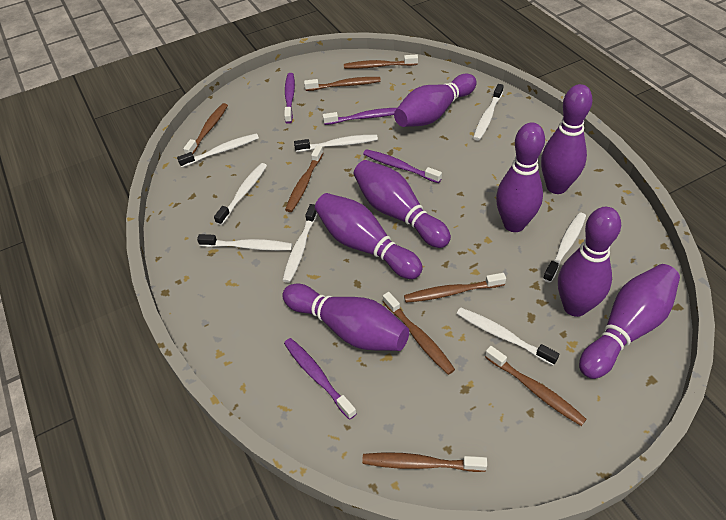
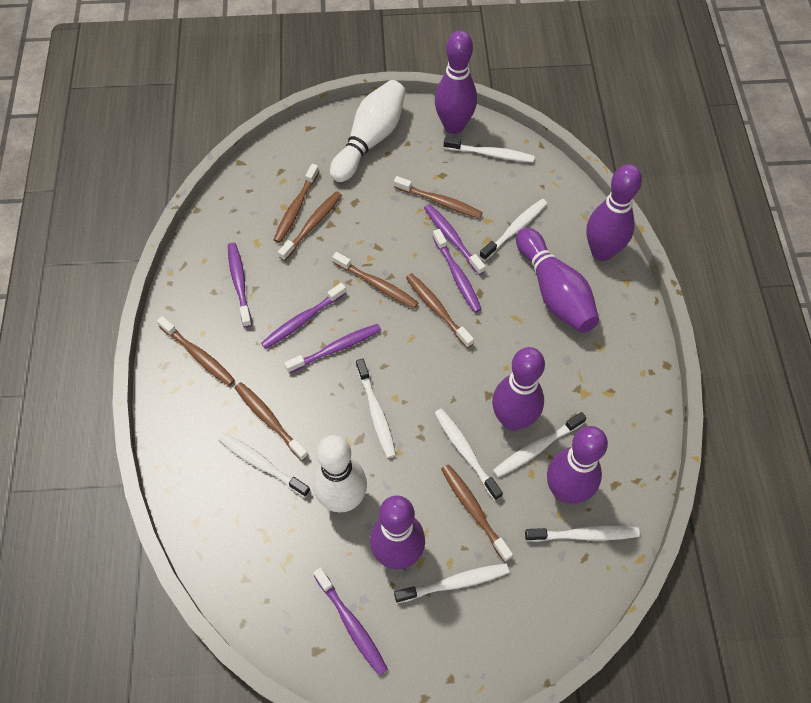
purple bowling pin: [282,284,409,351] [315,193,423,279] [353,160,451,248] [394,74,477,127] [496,122,545,232] [541,84,593,194] [558,207,621,317] [579,264,680,379] = 8 -> [370,495,425,570] [435,31,477,134] [492,347,545,431] [516,228,599,333] [547,426,608,504] [586,164,642,261] = 6
purple toothbrush: [284,73,295,124] [284,338,357,420] [323,108,397,125] [363,149,442,183] = 4 -> [228,243,252,327] [261,283,346,349] [284,324,381,373] [313,568,388,676] [424,204,486,275] [433,229,482,313] = 6
white bowling pin: none = 0 -> [313,435,367,513] [330,80,406,182] = 2

